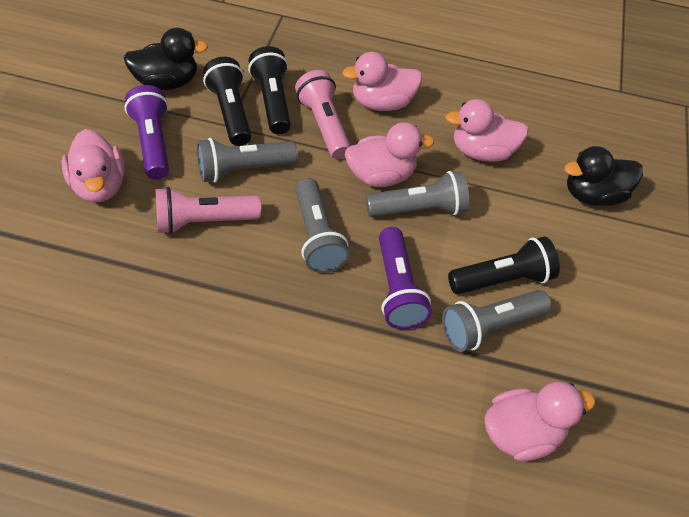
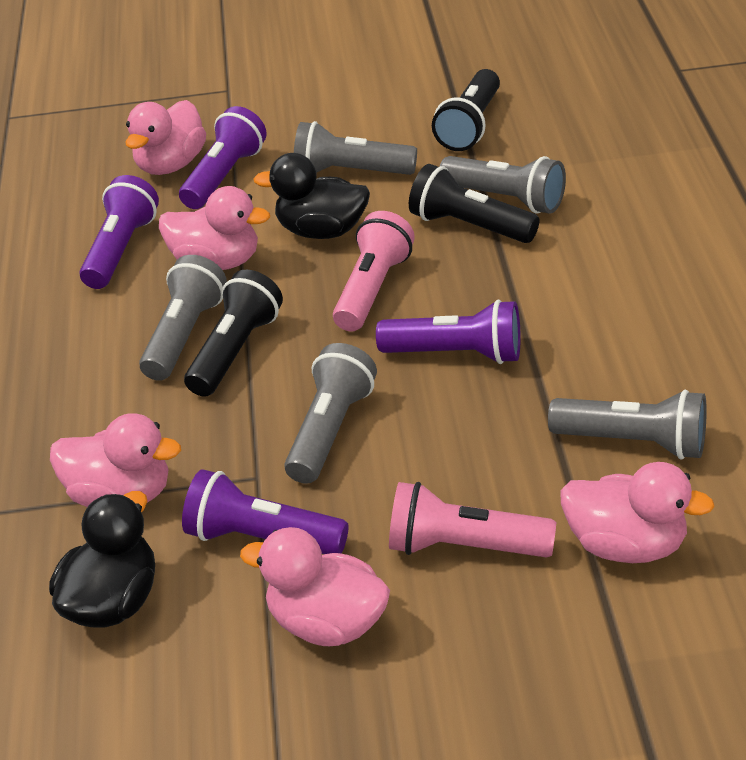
grey flashlight: [197,138,298,183] [295,178,350,273] [366,171,469,217] [442,290,552,352] = 4 -> [139,255,227,381] [284,343,377,484] [294,121,417,175] [440,156,566,213] [548,390,707,460] = 5
purple flashlight: [124,85,169,179] [379,227,432,329] = 2 -> [79,175,159,289] [179,106,267,209] [182,469,349,554] [376,300,521,364] = 4

